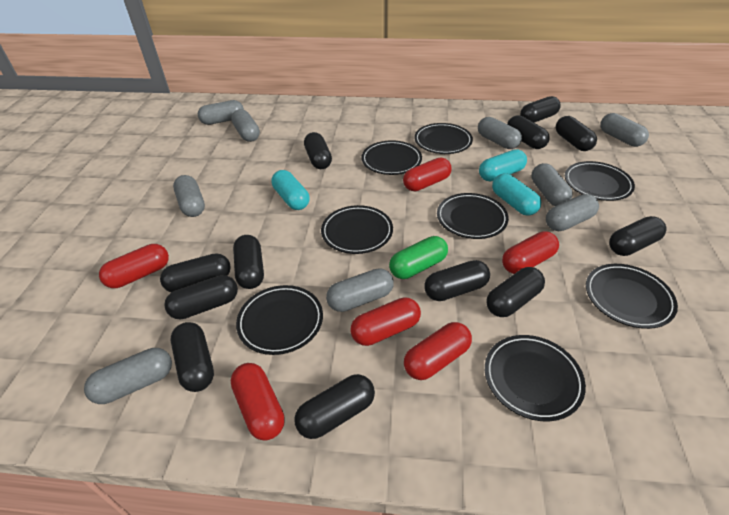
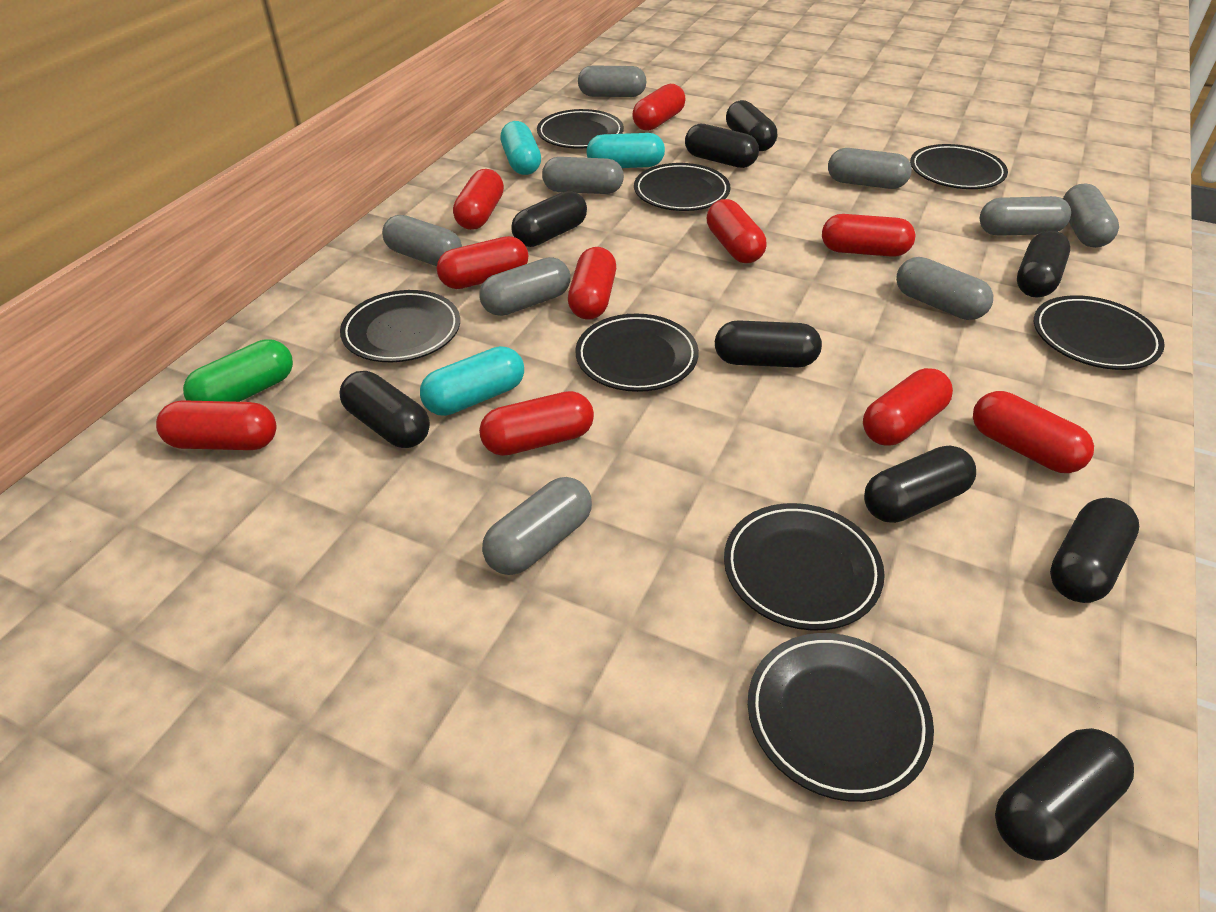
black capsule: [160,253,231,292] [164,275,238,319] [171,322,214,392] [233,235,264,289] [295,374,375,439] [304,132,332,169] [424,260,490,301] [486,267,545,317] [507,115,550,149] [520,96,561,123] [555,116,597,151] [609,216,666,256] = 12 -> [339,371,430,448] [511,191,587,247] [685,124,759,168] [715,320,822,368] [726,100,777,151] [864,446,976,523] [995,728,1134,861] [1017,231,1070,298] [1050,498,1139,603] = 9
red capsule: [99,244,169,288] [231,363,285,441] [351,297,421,346] [403,158,452,191] [404,322,472,380] [502,231,559,274] = 6 -> [156,400,277,450] [437,236,528,289] [453,169,504,230] [479,391,594,456] [568,247,616,320] [632,84,686,131] [707,199,766,263] [822,214,915,257] [863,368,953,446] [973,391,1094,473] = 10

